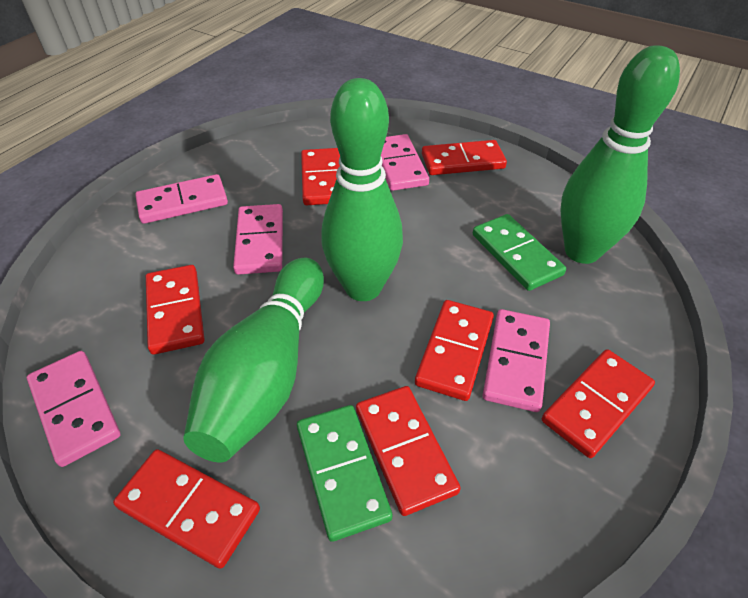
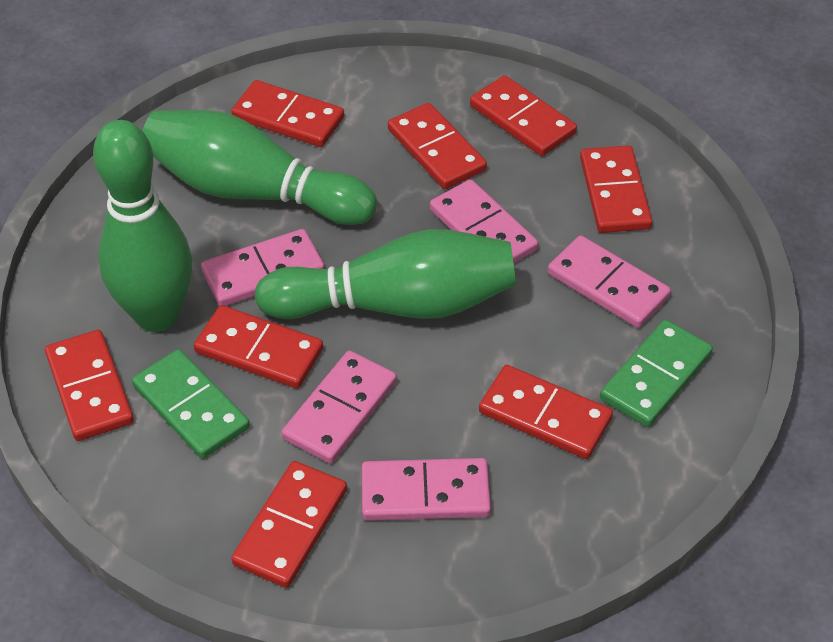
red domino: [113,449,260,569] [146,265,204,355] [301,148,340,205] [356,386,461,516] [415,300,494,401] [422,140,507,175] [542,349,655,458] = 7 -> [45,330,134,441] [194,305,323,389] [231,80,344,147] [231,461,347,588] [388,103,487,189] [470,75,577,156] [479,365,613,459] [580,145,652,233] = 8

